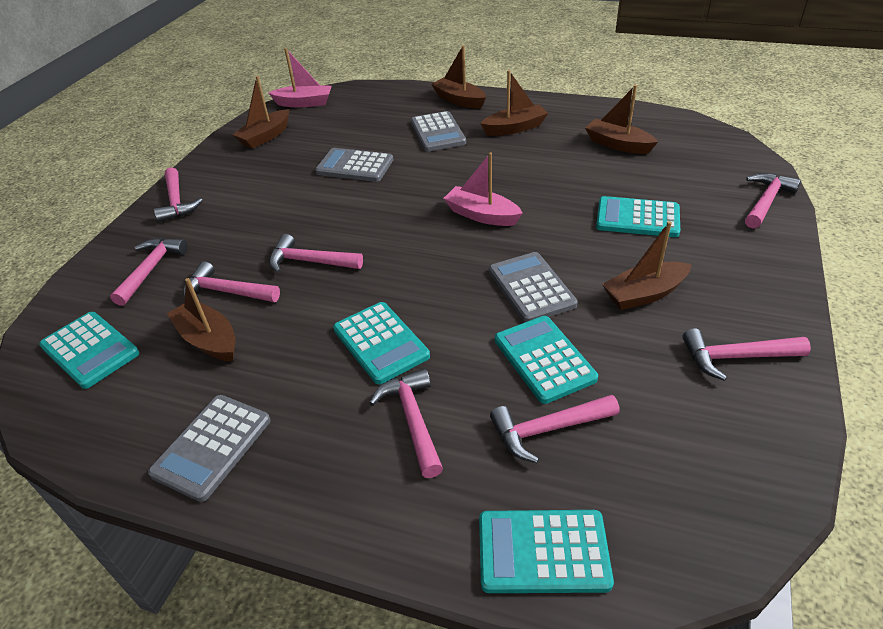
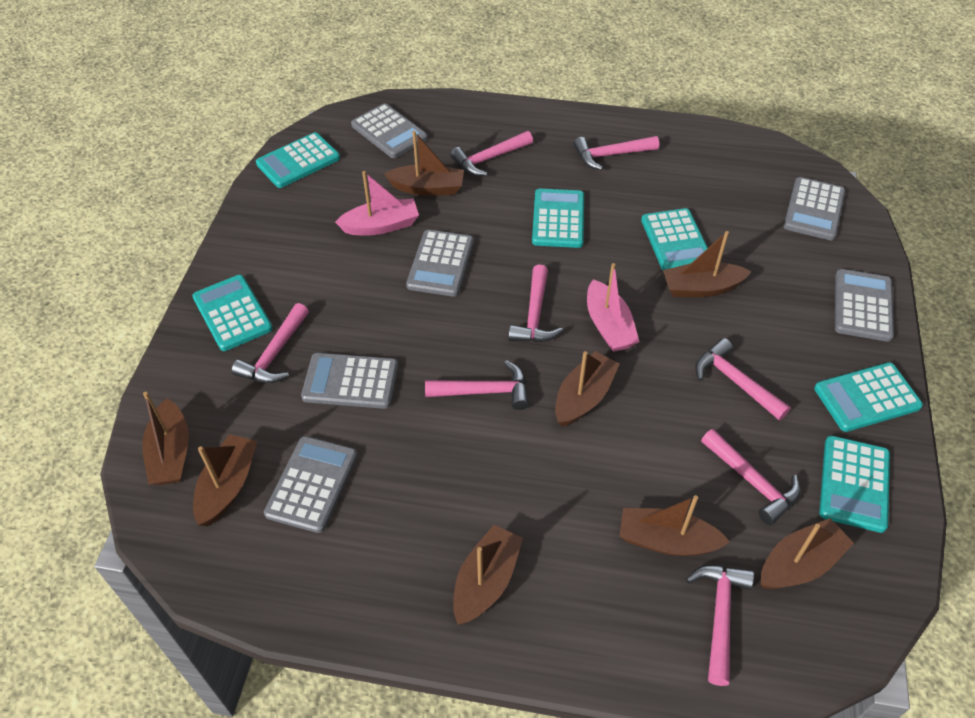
brown boat: [167,278,236,361] [232,76,289,149] [431,45,486,109] [480,70,548,136] [585,85,658,154] [602,221,691,310] = 6 -> [142,392,189,485] [193,434,257,526] [384,131,464,196] [453,525,523,625] [555,351,620,427] [619,495,730,556] [663,231,751,297] [760,518,854,589] = 8
grey calculator: [148,395,270,502] [315,148,393,182] [411,111,466,152] [489,252,577,322] = 4 -> [264,436,357,533] [301,353,398,409] [351,103,428,158] [406,230,474,297] [784,177,845,240] [835,269,894,342] = 6
turquoise calculator: [39,312,139,389] [333,302,430,384] [479,510,614,593] [495,316,598,404] [596,196,680,237] = 5 -> [192,275,273,351] [256,132,340,188] [532,189,584,248] [641,208,708,271] [814,362,923,432] [819,436,890,533] = 6

